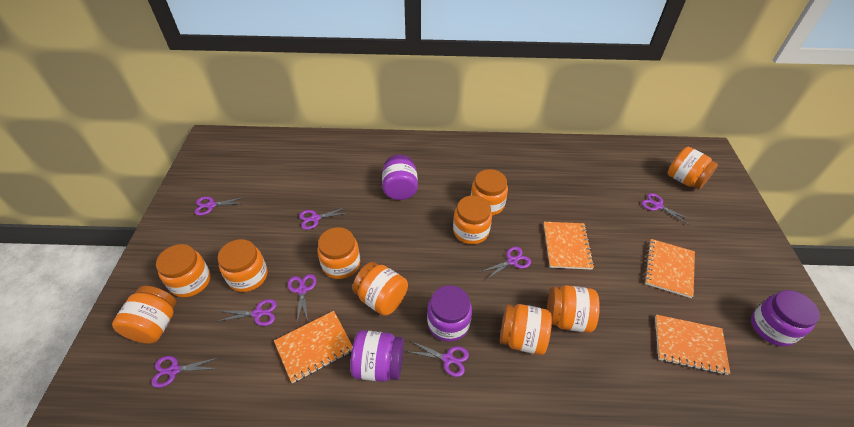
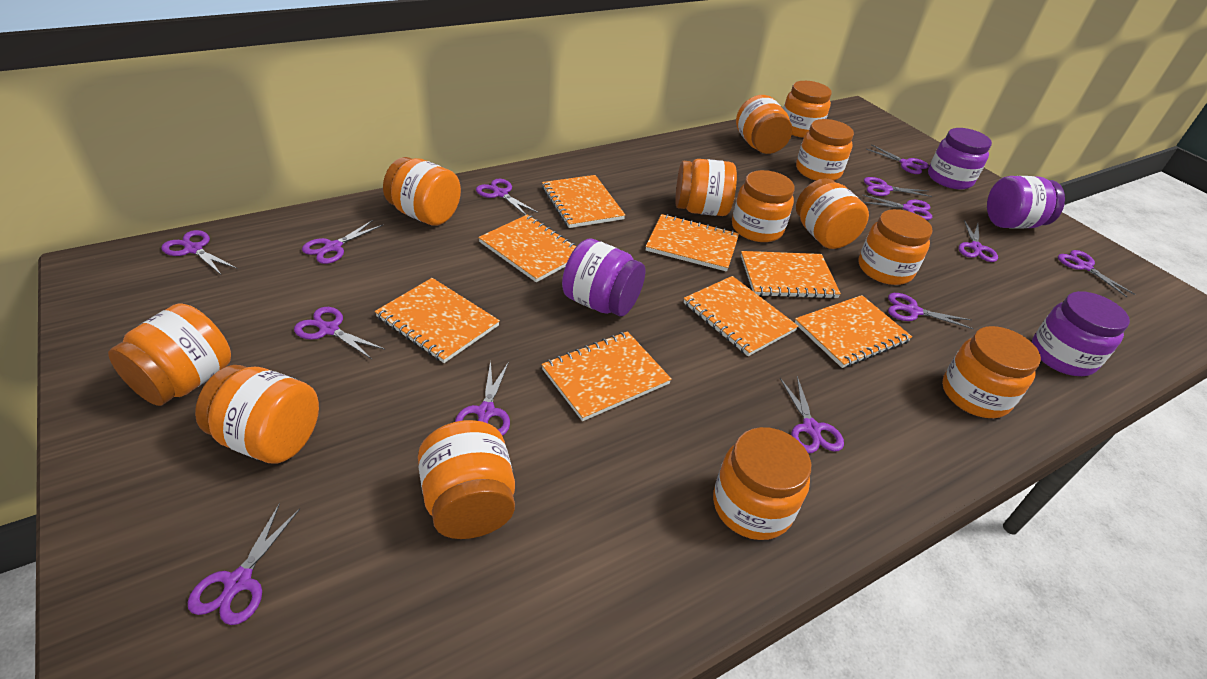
orange jar: [112,286,176,344] [156,244,211,298] [218,239,267,292] [317,227,360,279] [352,262,408,316] [453,195,492,244] [471,169,508,216] [500,304,552,355] [547,285,600,333] [668,147,718,190] = 10 -> [108,304,231,406] [195,365,319,464] [383,157,461,226] [418,420,515,539] [676,159,737,216] [713,427,811,540] [732,170,795,242] [736,95,792,154] [783,81,832,138] [796,119,854,181] [796,178,869,249] [859,209,933,285] [942,326,1041,418] = 13
orange notebook: [274,311,353,383] [544,222,594,270] [644,239,695,298] [655,315,731,375] = 4 -> [375,278,500,363] [478,215,576,282] [541,331,672,421] [542,175,625,228] [646,214,739,272] [684,276,798,356] [741,251,841,299] [795,295,912,368] = 8
purple scissors: [151,356,218,388] [195,196,245,216] [218,299,277,326] [288,274,317,322] [299,207,347,230] [407,341,469,377] [480,247,531,280] [641,193,691,225] = 8 -> [161,230,238,275] [188,503,300,625] [294,307,385,359] [302,220,383,264] [455,360,510,436] [476,179,539,215] [780,376,844,453] [863,195,932,220] [864,177,932,197] [866,144,929,174] [888,293,974,329] [958,220,998,262] [1058,250,1136,297] = 13

